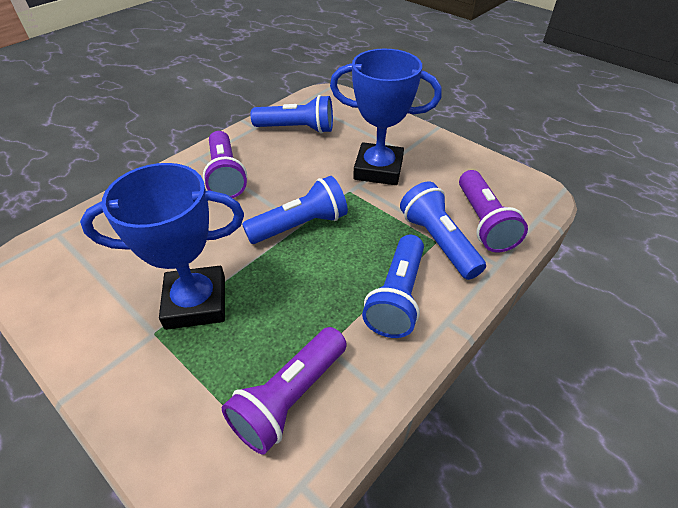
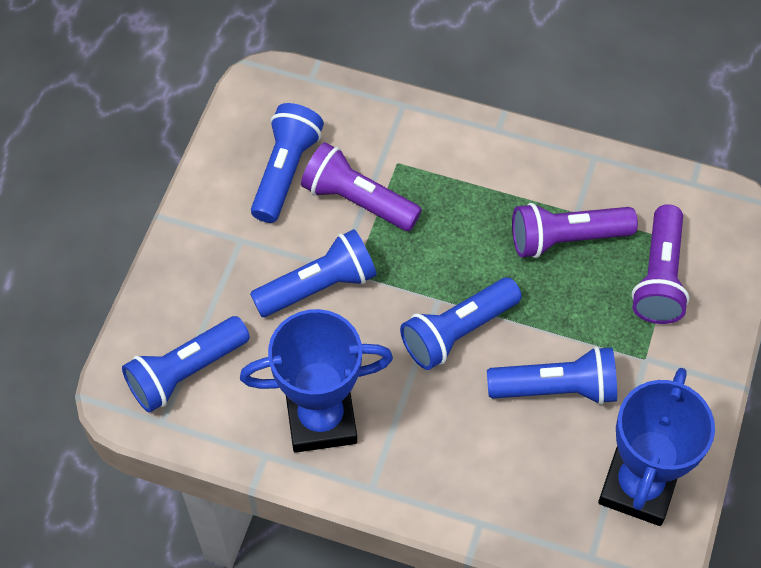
blue flashlight: [242,176,348,244] [251,95,333,134] [362,235,424,338] [400,182,486,280] = 4 -> [122,316,250,413] [250,229,377,317] [251,103,324,223] [400,277,522,370] [487,346,617,405] = 5

